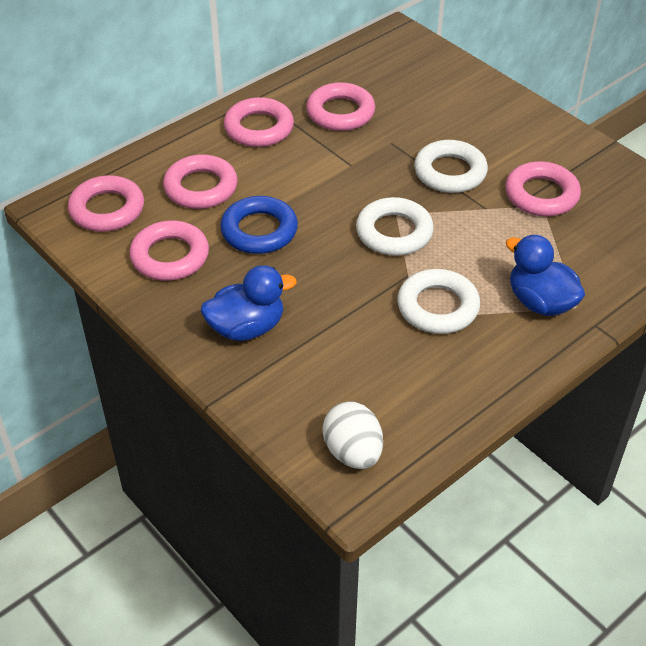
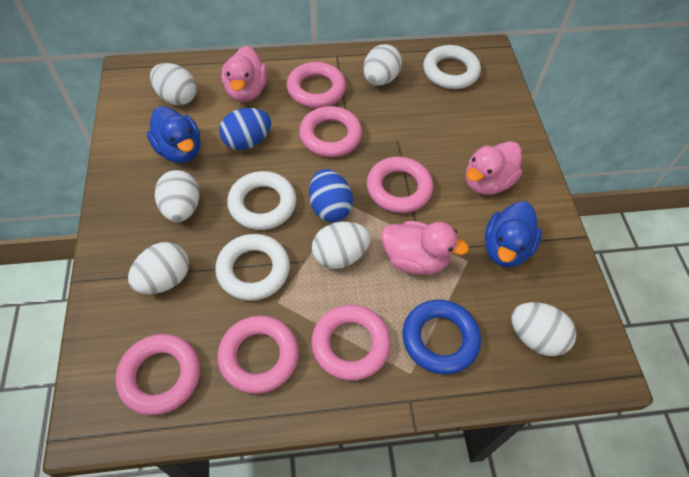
blue egg: none = 0 -> [219,108,271,150] [309,169,353,222] = 2
pink duck: none = 0 -> [221,46,268,102] [381,221,469,275] [466,141,522,195] = 3
white egg: [322,402,383,469] = 1 -> [128,242,189,294] [150,63,197,105] [155,170,200,222] [312,222,371,269] [363,44,402,86] [511,302,576,356] = 6

